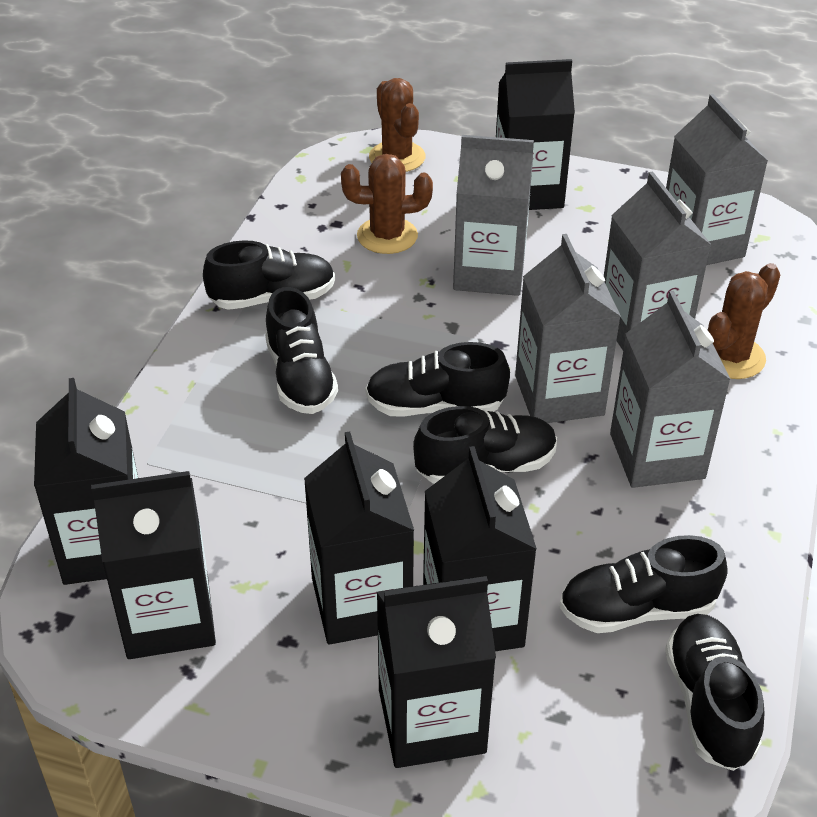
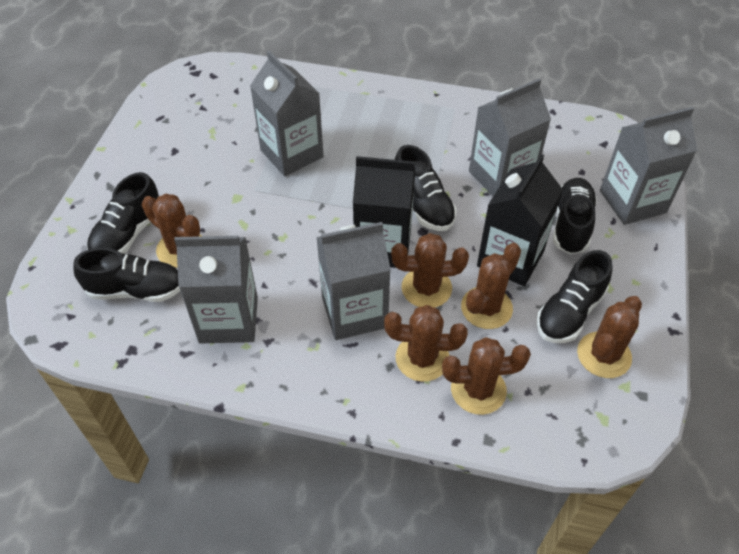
black carton: [34,378,138,585] [91,471,216,659] [304,431,414,645] [377,576,496,768] [423,446,537,651] [496,59,575,210] = 6 -> [353,156,415,268] [477,154,563,286] = 2
black shoe: [203,240,335,310] [265,287,338,414] [366,342,510,417] [413,406,557,484] [559,535,727,633] [665,614,764,771] = 6 -> [74,248,180,302] [87,172,159,254] [395,145,457,231] [536,250,612,343] [553,178,597,254] = 5
brown cactus: [341,154,433,254] [369,78,425,172] [708,263,781,379] = 3 -> [142,194,201,268] [384,305,468,382] [391,233,469,308] [442,337,531,415] [461,243,521,329] [577,296,642,378] = 6

